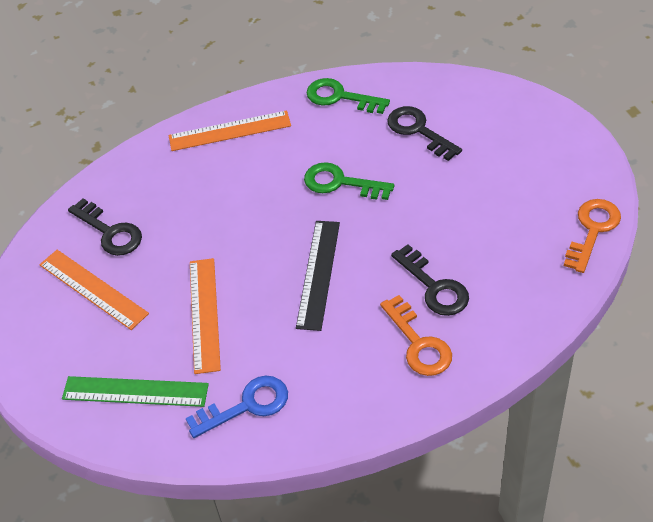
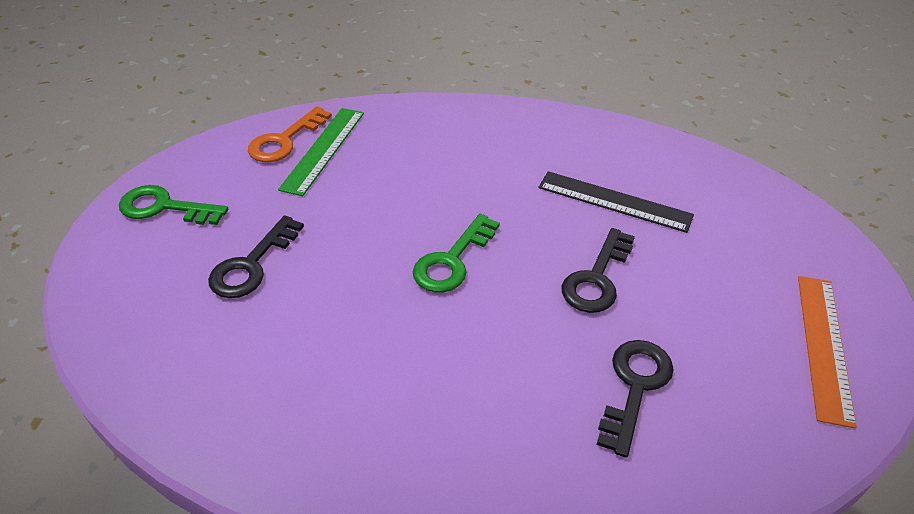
blue key: [186,376,288,438] = 1 -> none = 0
orange key: [380,295,452,376] [564,199,621,273] = 2 -> [248,106,332,162] = 1
orange ruler: [39,250,149,330] [169,110,291,151] [190,258,221,374] = 3 -> [798,276,857,429] = 1

